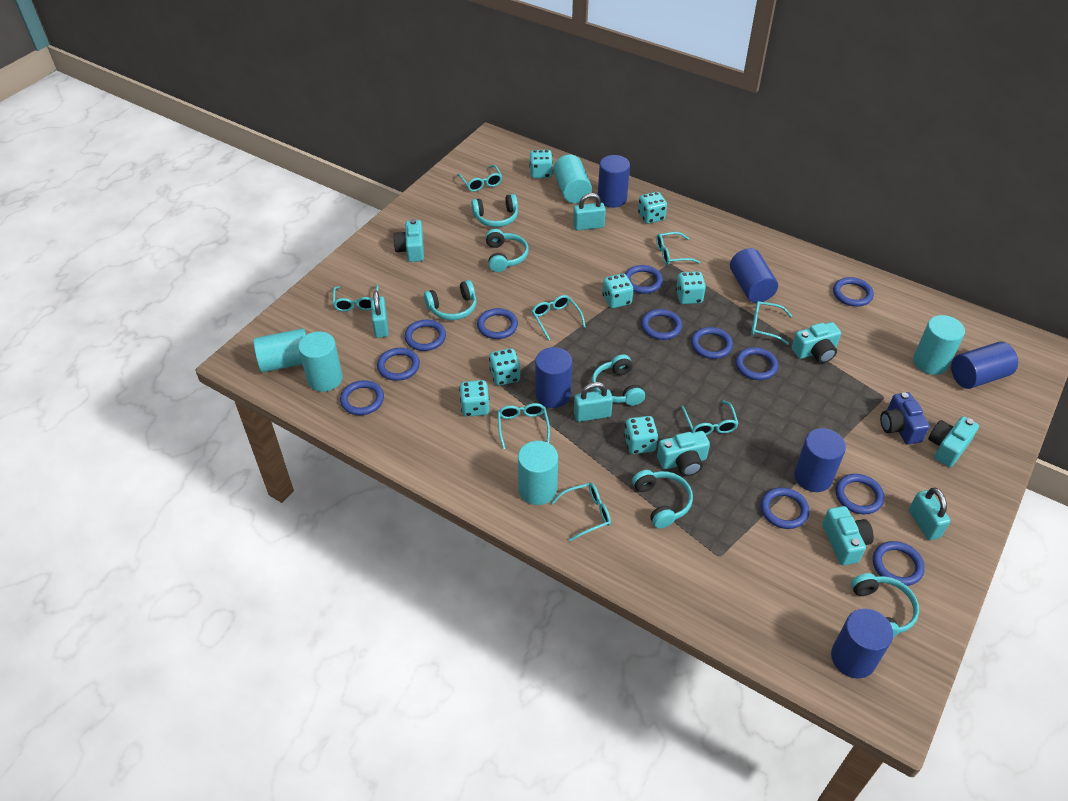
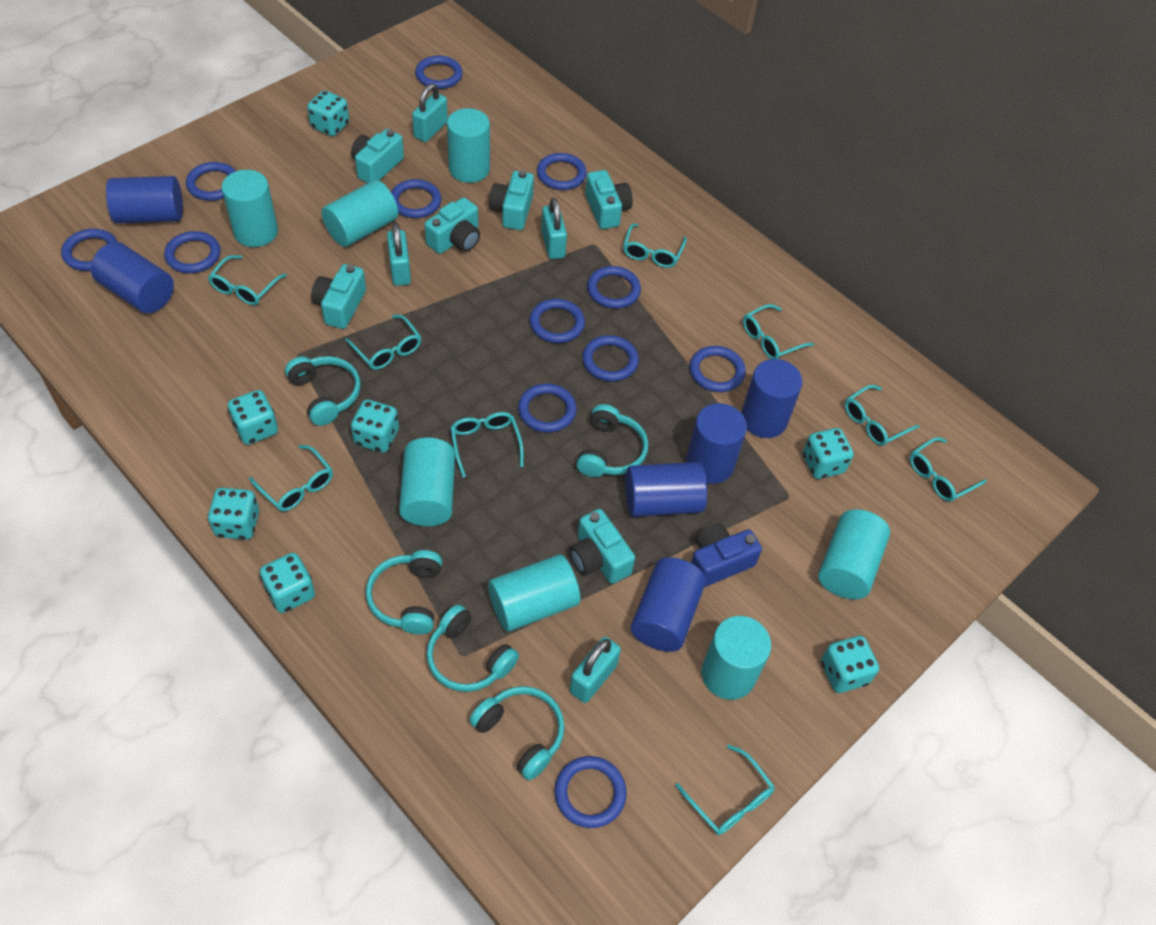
turquoise camera: [393,219,424,262] [657,431,710,476] [792,322,841,363] [822,506,874,565] [928,416,979,467] = 5 -> [311,264,366,329] [351,129,404,183] [425,197,480,254] [489,170,534,230] [570,509,635,584] [585,170,633,229] = 6
turquoise cylinder: [253,328,306,372] [298,331,343,392] [518,441,558,505] [553,154,592,203] [913,315,965,375] = 5 -> [222,170,278,247] [322,180,398,247] [399,438,455,526] [447,108,490,183] [488,554,580,632] [701,616,771,700] [818,509,890,599] = 7
turquoise glasses: [333,284,379,312] [458,165,502,192] [498,403,550,449] [532,295,586,341] [551,483,611,541] [656,232,700,265] [681,401,739,435] [751,301,792,345] = 8 -> [208,255,287,305] [249,445,333,512] [345,315,421,370] [450,412,524,478] [623,224,687,268] [675,744,775,835] [743,304,814,359] [845,385,919,446] [910,437,987,502] = 9
turquoise headphones: [424,280,477,320] [471,194,518,227] [486,229,529,272] [592,354,645,406] [632,470,693,529] [851,573,919,637] = 6 -> [285,356,361,426] [366,550,442,635] [427,604,519,692] [469,686,565,780] [576,404,648,477] = 5

